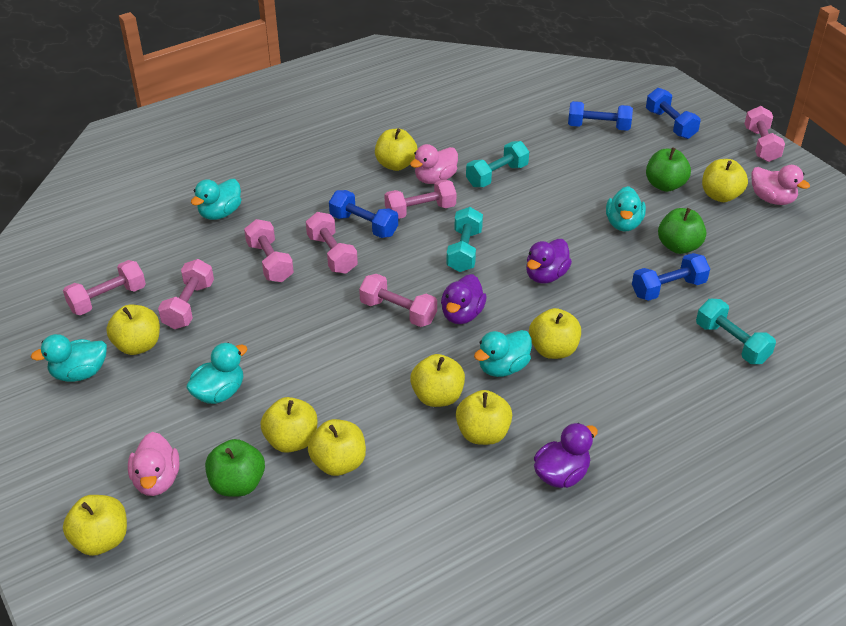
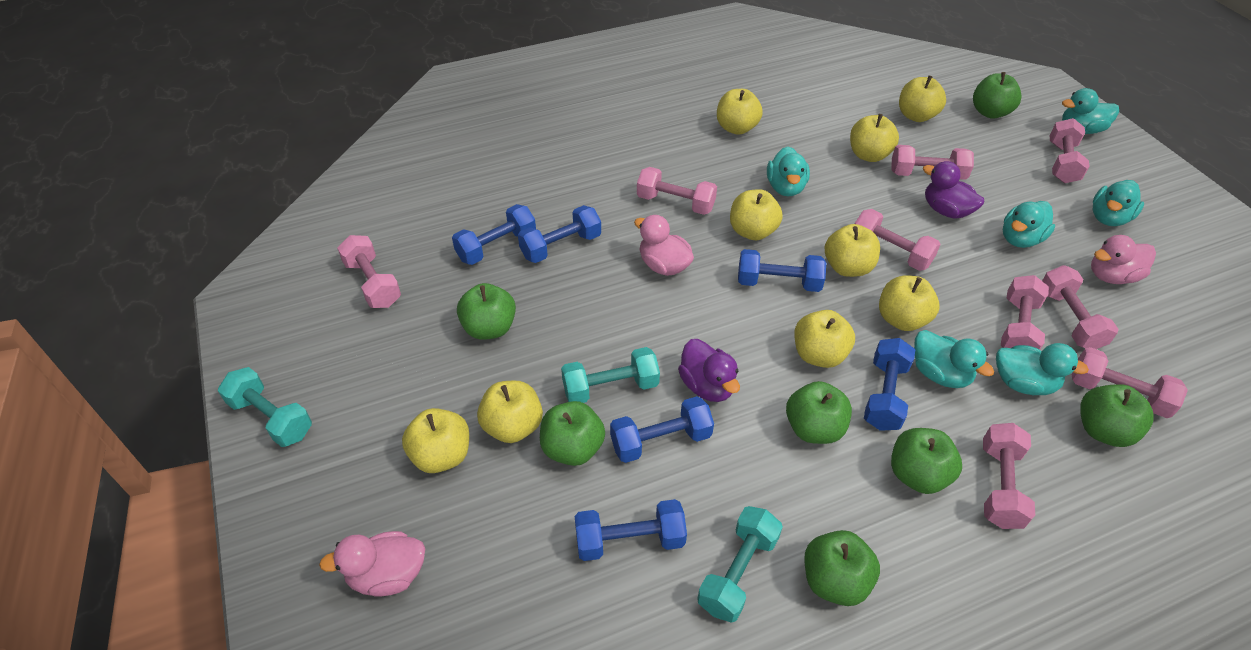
blue dumbbell: [329,190,398,238] [568,101,633,131] [632,253,710,301] [646,88,701,139] = 4 -> [452,204,536,265] [518,205,601,263] [575,499,687,561] [610,396,714,463] [738,249,826,292] [864,338,915,431] = 6
green apple: [205,439,265,497] [646,147,691,192] [658,208,706,254] = 3 -> [457,283,516,340] [540,401,605,466] [786,381,852,444] [804,530,880,606] [891,428,962,494] [973,72,1021,119] [1080,384,1154,447] = 7
pink dumbbell: [63,260,146,315] [158,259,214,329] [244,219,294,282] [306,212,358,274] [359,274,437,327] [385,180,457,219] [744,106,785,162] = 7 -> [337,235,401,308] [637,167,717,215] [855,209,941,271] [891,145,974,180] [983,423,1035,529] [1001,275,1049,350] [1042,265,1119,349] [1049,118,1090,183] [1072,347,1188,418] = 9
purple duck: [441,274,487,324] [526,239,572,283] [534,423,598,488] = 3 -> [678,339,740,402] [923,161,984,219] = 2
turquoise duck: [31,334,107,382] [186,343,248,404] [191,179,241,220] [474,330,532,377] [606,186,646,231] = 5 -> [767,146,810,196] [914,330,994,388] [996,343,1089,395] [1003,201,1055,248] [1062,88,1119,134] [1093,180,1144,226] = 6

